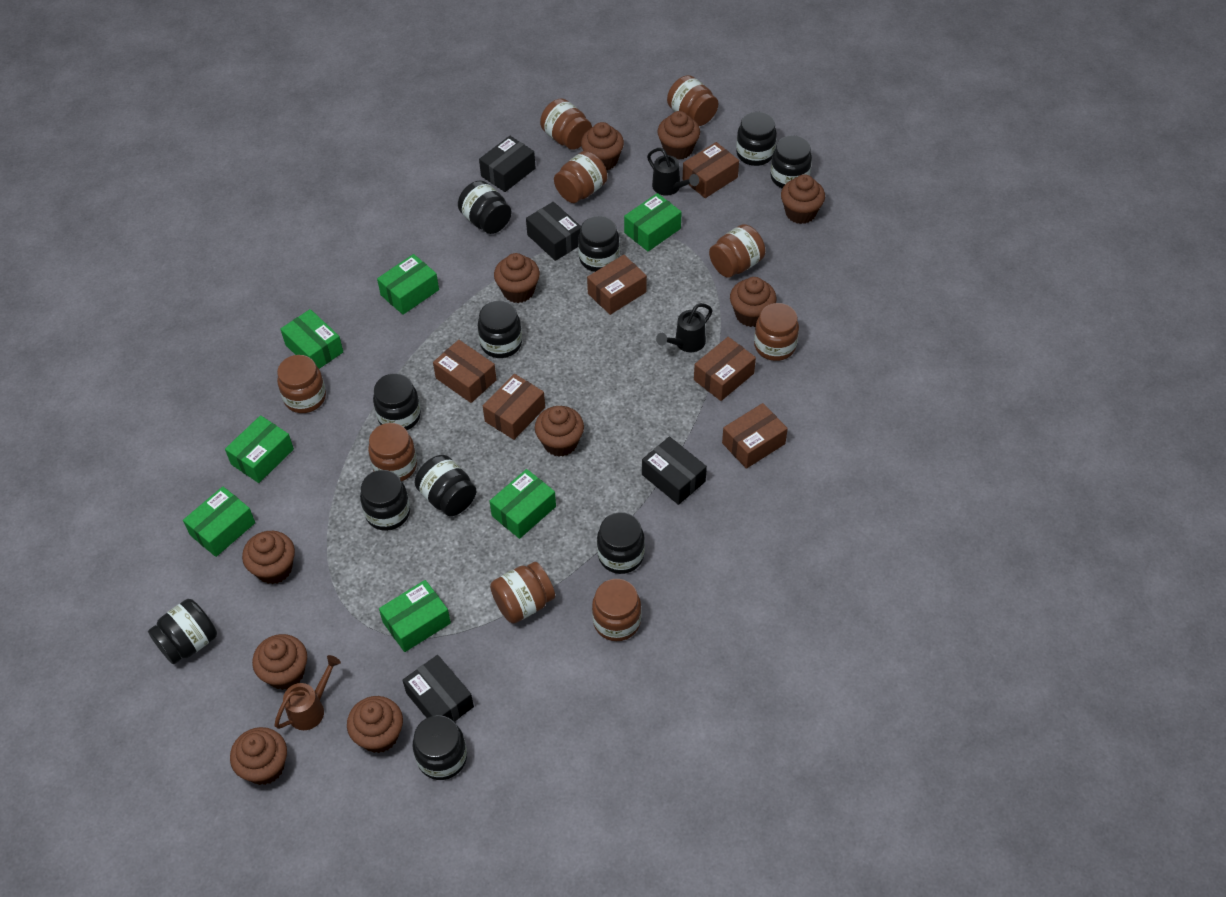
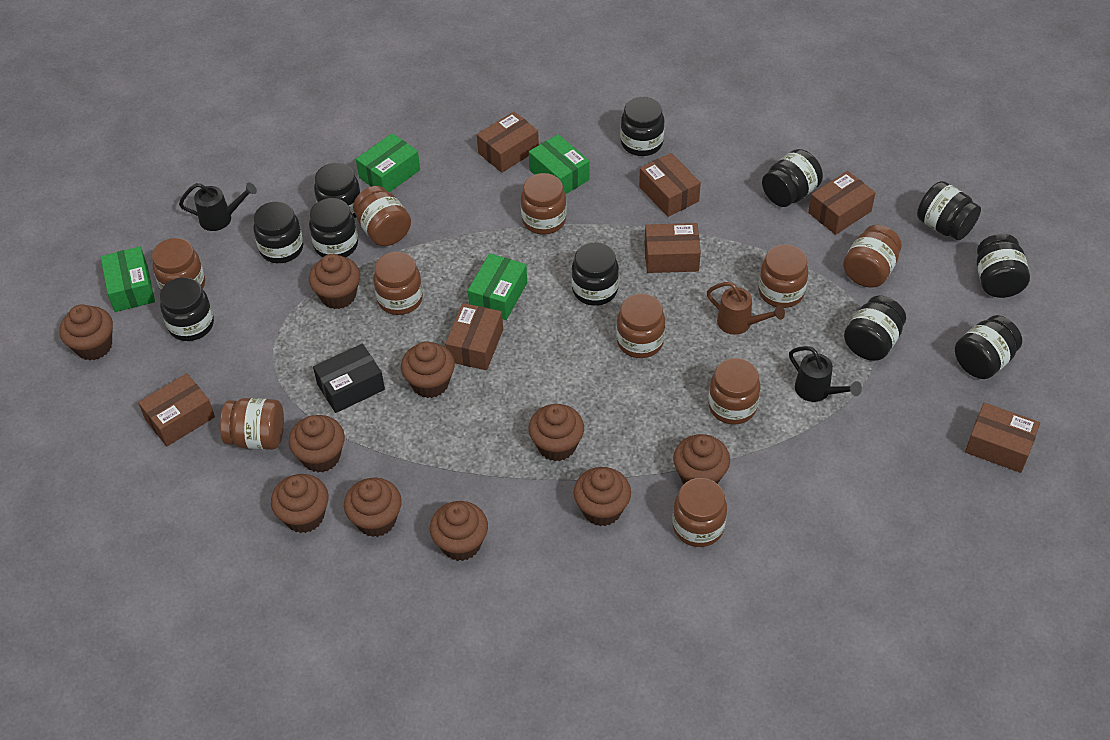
black box: [403,655,474,722] [479,136,536,192] [526,202,581,261] [642,436,707,505] = 4 -> [313,344,385,413] = 1
brown box: [433,340,497,403] [483,374,545,440] [587,255,647,315] [683,142,739,198] [694,337,756,401] [722,403,788,469] = 6 -> [138,373,215,446] [445,303,503,370] [477,112,539,173] [639,153,701,217] [645,223,701,273] [808,171,876,235] [965,403,1040,473] = 7
brown jar: [277,355,326,413] [368,423,417,481] [490,562,555,624] [540,98,592,150] [554,151,607,203] [592,579,641,641] [667,75,718,126] [709,224,765,278] [754,303,799,361] = 9 -> [152,238,205,291] [220,398,284,450] [353,186,411,246] [373,252,423,315] [521,173,567,235] [616,294,665,358] [673,478,727,547] [708,358,761,425] [758,244,809,308] [843,225,902,288] = 10
green box: [183,487,255,557] [225,415,294,483] [280,309,343,369] [377,254,439,315] [379,580,451,652] [490,469,556,539] [624,193,682,251] = 7 -> [101,247,155,312] [356,133,420,192] [468,253,527,320] [529,134,590,194] = 4

